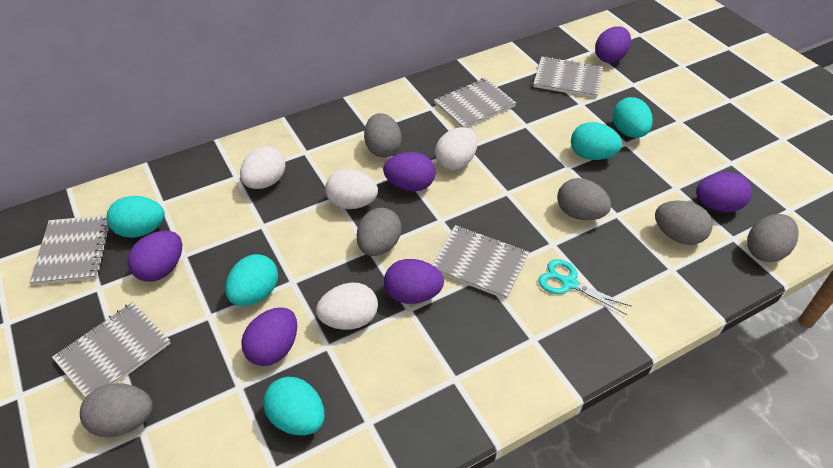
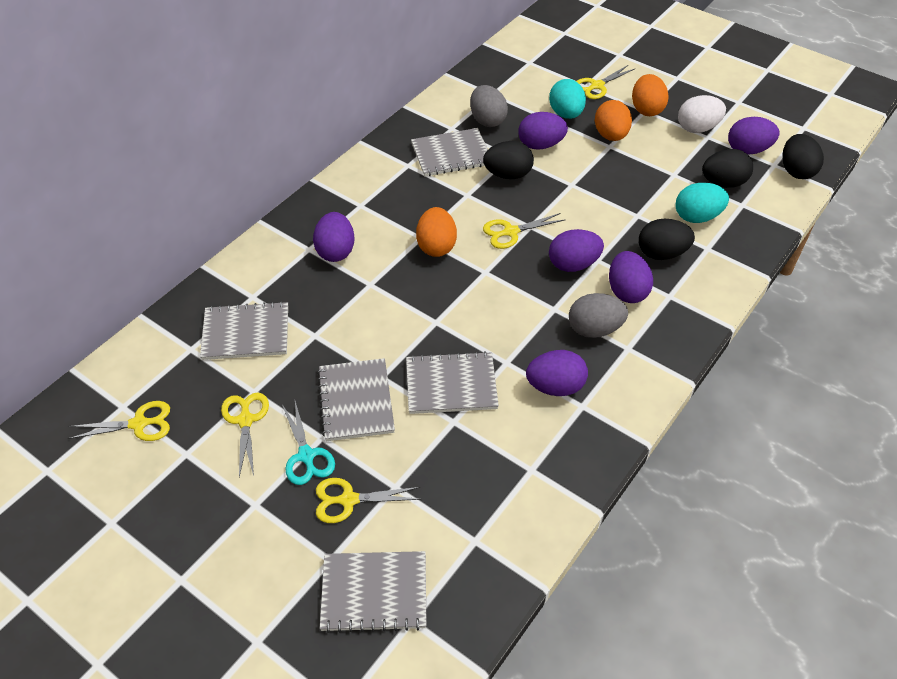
black egg: none = 0 -> [483,141,534,179] [639,219,695,260] [702,149,753,188] [782,134,824,179] = 4
grey egg: [80,383,153,437] [357,208,402,256] [364,113,402,157] [558,178,611,220] [655,201,713,245] [747,214,799,262] = 6 -> [470,85,508,127] [569,293,628,338] = 2
orange egg: none = 0 -> [416,207,457,257] [595,100,632,141] [632,74,669,116] = 3
turquoise egg: [107,196,165,238] [225,254,278,306] [263,377,325,435] [571,122,622,160] [613,97,653,138] = 5 -> [549,79,586,119] [675,183,729,223] = 2
white egg: [240,146,286,189] [316,283,378,330] [325,169,378,209] [435,127,478,170] = 4 -> [678,95,726,133] = 1
yellow scissors: none = 0 -> [68,401,170,441] [221,392,269,477] [316,478,422,523] [483,213,566,249] [576,65,636,99] = 5

